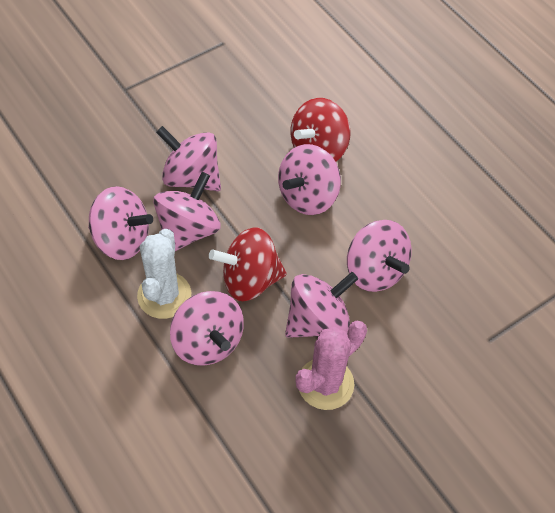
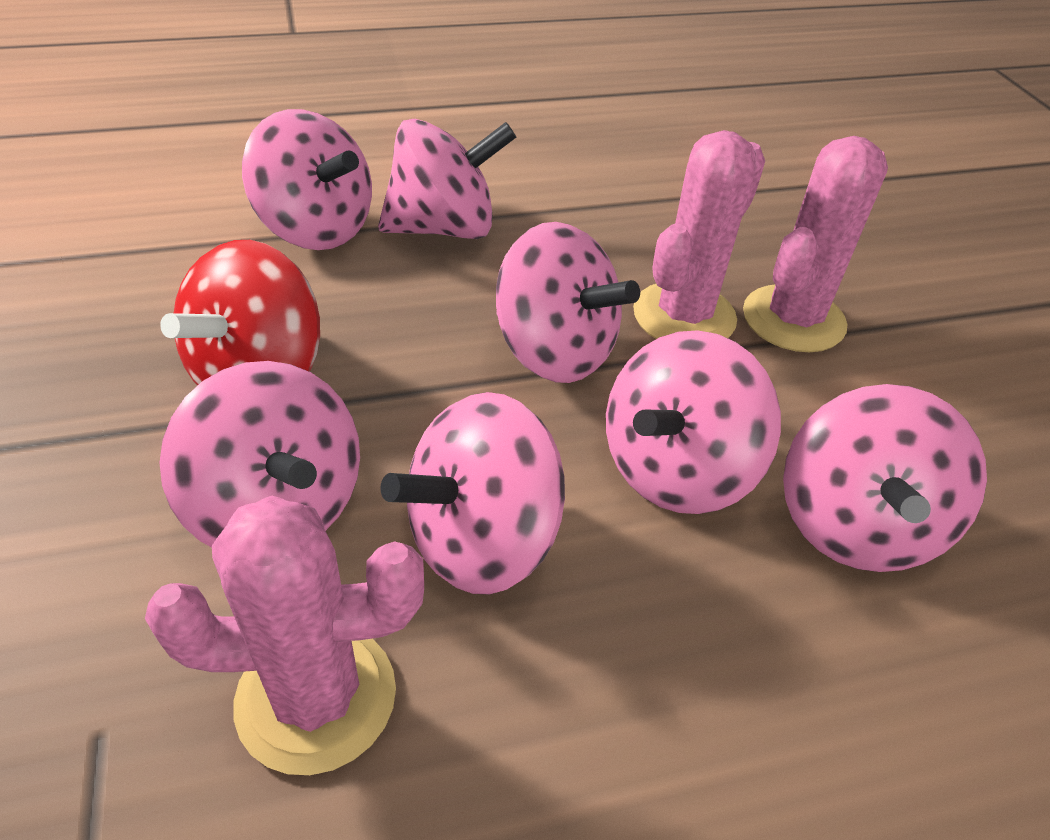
pink cactus: [295,320,367,410] = 1 -> [145,496,424,775] [633,130,765,339] [743,136,888,352] = 3
red spinning top: [209,227,287,301] [290,98,351,161] = 2 -> [160,240,320,386] = 1
white cactus: [137,229,191,319] = 1 -> none = 0

